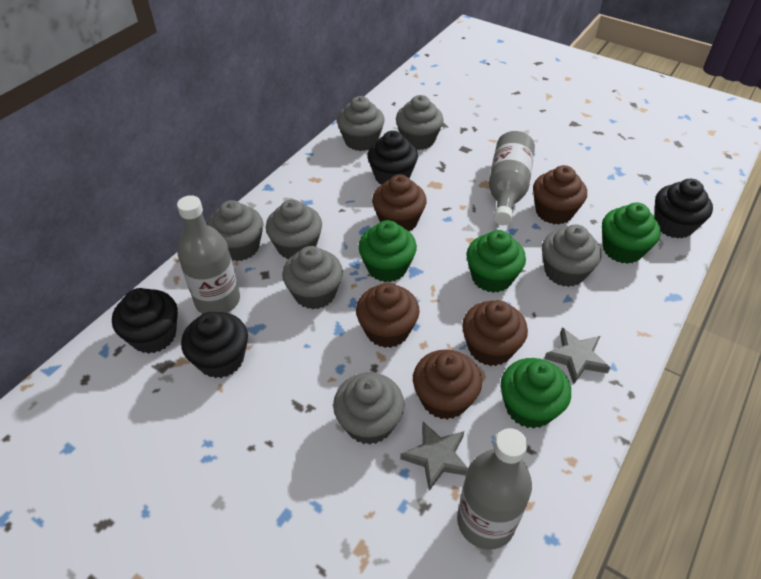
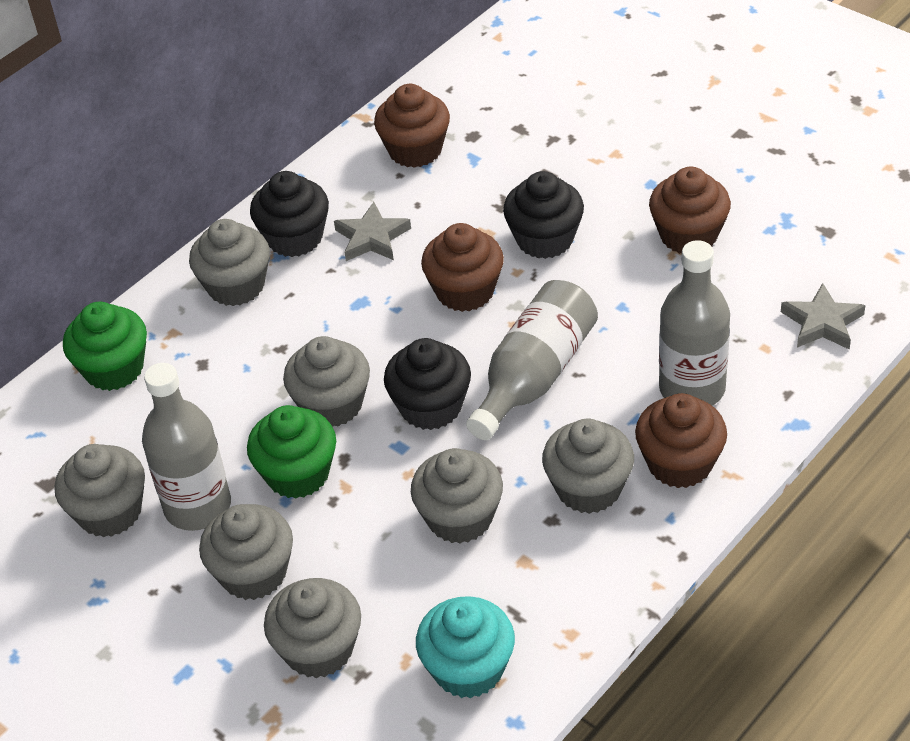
black cupcake: [112,288,178,354] [181,312,248,378] [367,131,418,185] [655,179,713,239] = 4 -> [250,171,329,257] [384,338,471,430] [503,171,584,259] = 3
brown cupcake: [356,283,419,348] [372,174,427,232] [413,349,482,419] [462,300,528,366] [533,165,587,225] = 5 -> [374,84,450,168] [421,223,504,312] [635,393,727,488] [649,167,731,254] = 4
green cupcake: [358,220,417,282] [466,230,526,293] [501,358,571,429] [602,202,661,264] = 4 -> [63,302,147,391] [247,405,336,499] = 2
turquoise cupcake: none = 0 -> [416,596,515,699] = 1

